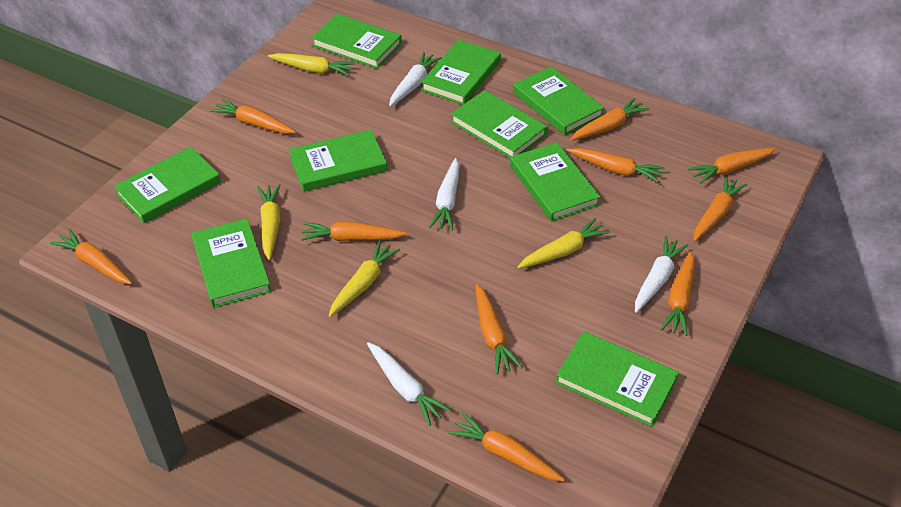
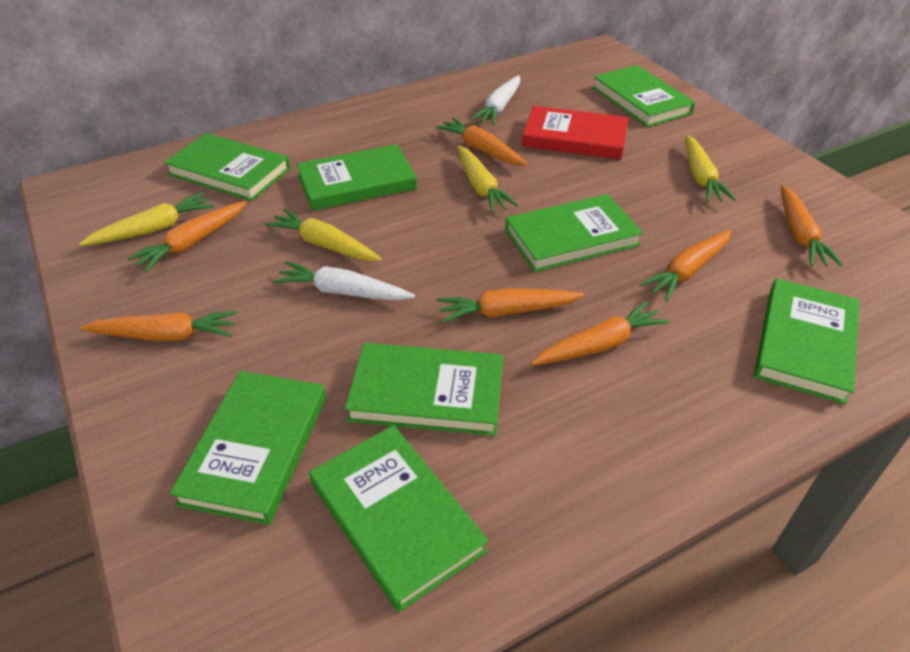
green book: [114,147,221,223] [191,218,271,308] [289,130,387,192] [311,14,402,69] [421,39,501,105] [451,90,548,158] [510,142,601,222] [513,66,604,135] [555,331,679,427] = 9 -> [164,133,290,201] [170,371,326,525] [296,144,417,211] [309,425,489,612] [345,343,503,436] [505,194,643,272] [592,65,695,127] [754,278,860,404] = 8
orange carrot: [50,229,132,284] [210,98,296,133] [301,222,407,241] [448,412,565,481] [475,284,523,374] [567,148,665,183] [570,98,649,140] [661,251,695,336] [688,148,776,184] [693,175,748,242] = 10 -> [80,311,238,341] [127,201,247,273] [435,118,528,166] [437,288,584,323] [531,301,670,365] [639,230,731,301] [781,185,843,266] = 7
red book: none = 0 -> [522,106,629,159] = 1
white carrot: [367,342,451,426] [389,52,442,106] [429,158,459,230] [635,236,689,313] = 4 -> [273,261,415,301] [470,76,520,125] = 2

